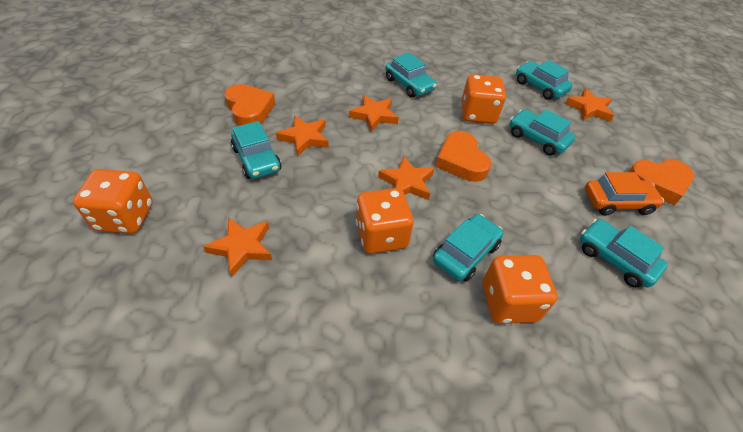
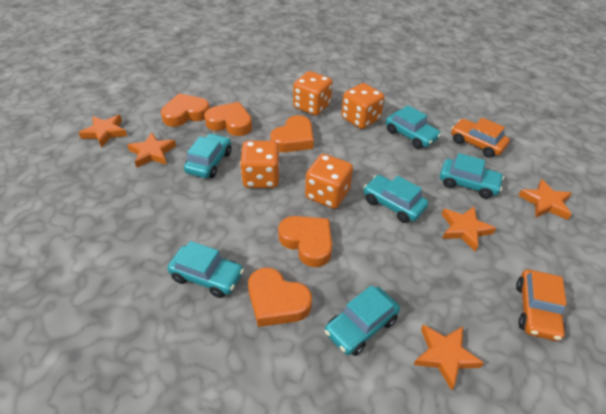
orange car: [585,172,664,216] = 1 -> [451,118,510,158] [516,269,567,341] = 2
orange heart: [225,84,275,126] [435,131,492,182] [628,159,694,205] = 3 -> [161,93,210,127] [204,102,252,136] [248,268,312,327] [270,115,314,152] [278,216,332,267] = 5

